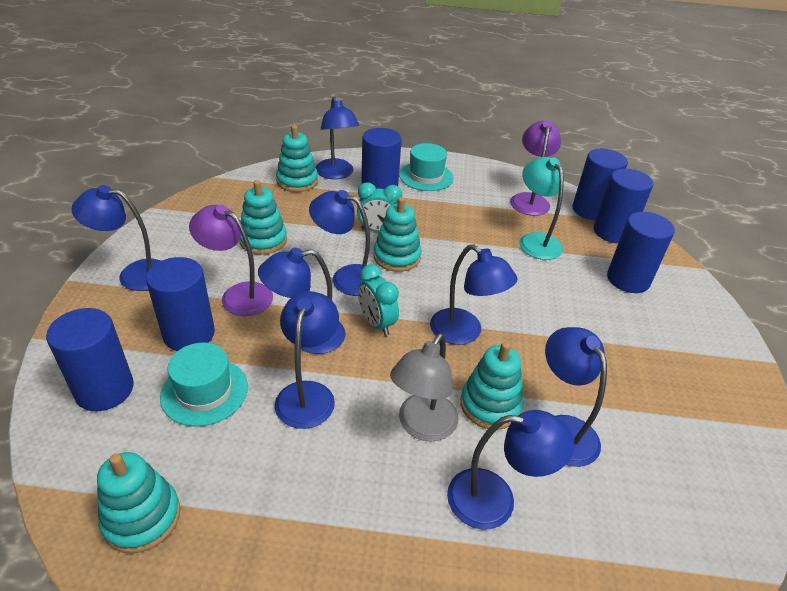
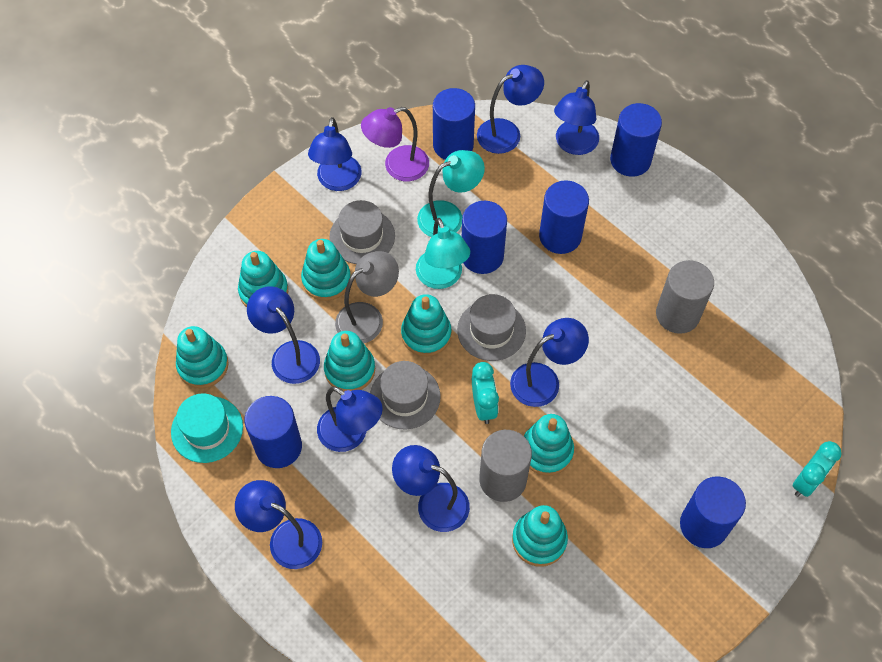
grey cylinder: none = 0 -> [479,430,532,502] [656,260,714,334] = 2
grey hat: none = 0 -> [329,200,395,264] [370,361,441,429] [457,294,526,361] = 3
purple lamp: [189,205,273,316] [510,121,561,216] = 2 -> [361,107,429,181] = 1
turquoise hat: [160,342,248,427] [399,143,454,191] = 2 -> [171,393,243,463] = 1
turquoise lamp: [519,157,564,260] = 1 -> [416,218,470,289] [417,150,485,237] = 2
turquoise stacking toy: [97,452,180,554] [239,180,287,255] [276,125,318,192] [373,197,422,272] [460,342,523,430] = 5 -> [176,326,229,388] [238,251,288,307] [301,239,351,301] [324,331,375,391] [401,294,451,356] [512,505,568,567] [524,414,574,476] = 7

